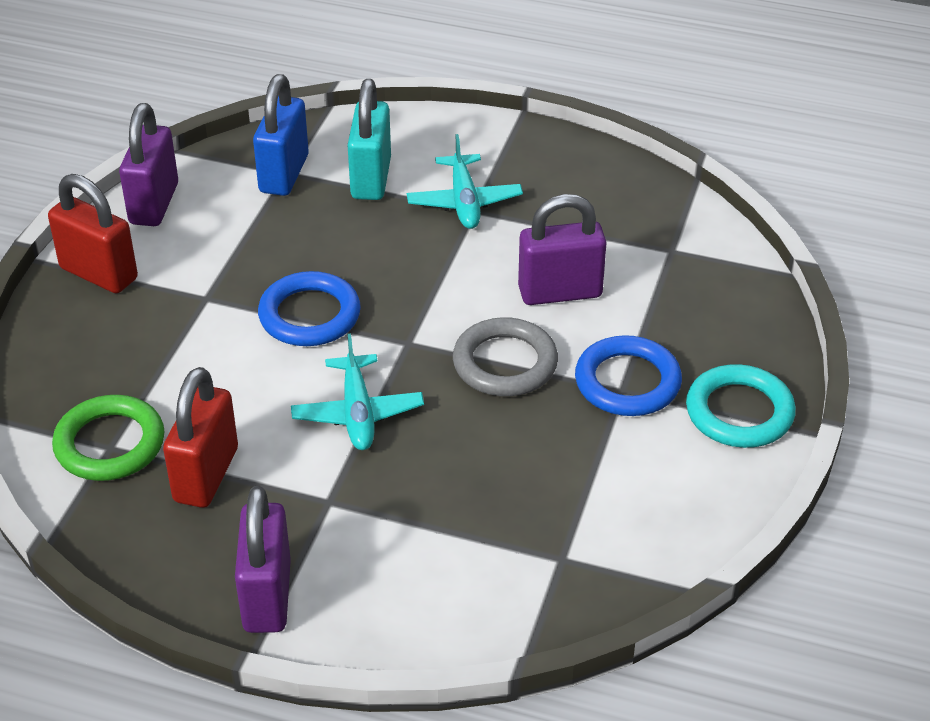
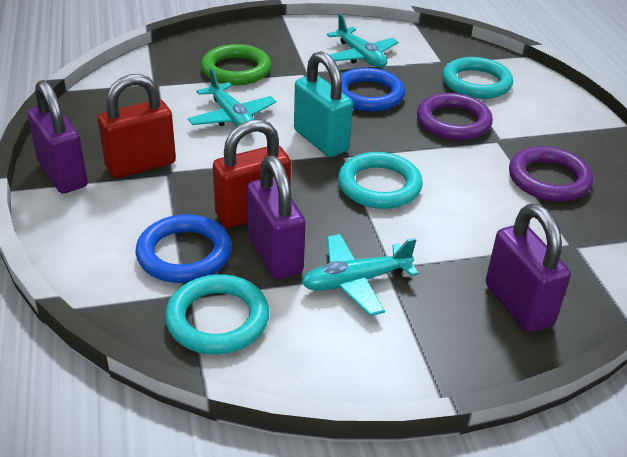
blue padlock: [253,74,309,196] = 1 -> none = 0
grey ring: [453,317,558,396] = 1 -> none = 0
purple ring: none = 0 -> [417,93,493,140] [509,146,593,202] = 2
turquoise plane: [291,334,424,450] [407,134,523,229] = 2 -> [188,68,276,133] [302,234,419,316] [327,14,398,68] = 3
turquoise ring: [686,364,796,448] = 1 -> [165,274,269,354] [338,152,423,209] [442,57,513,99] = 3

